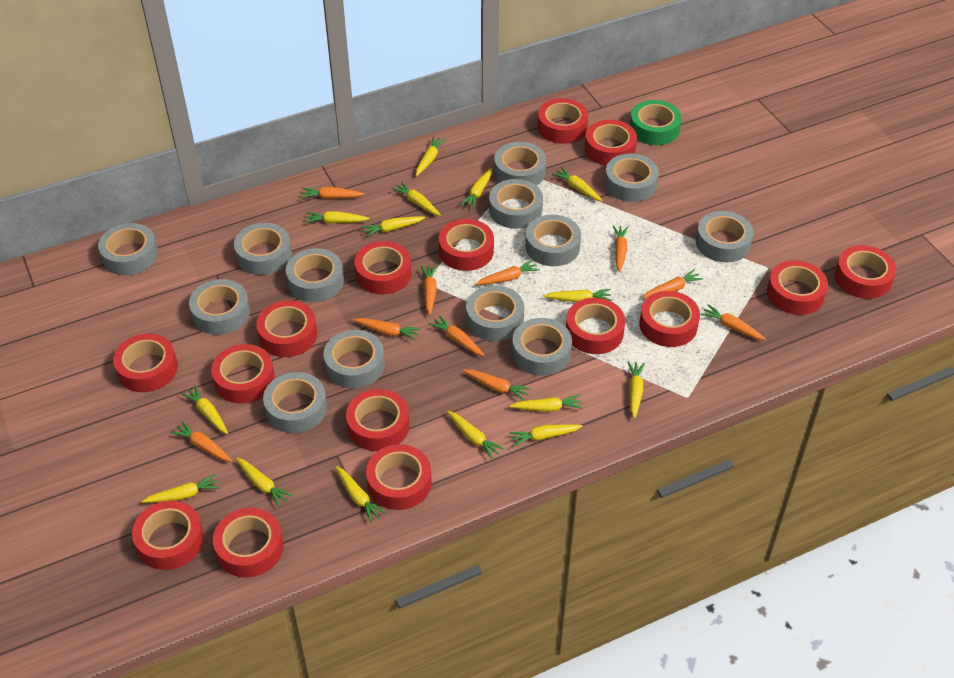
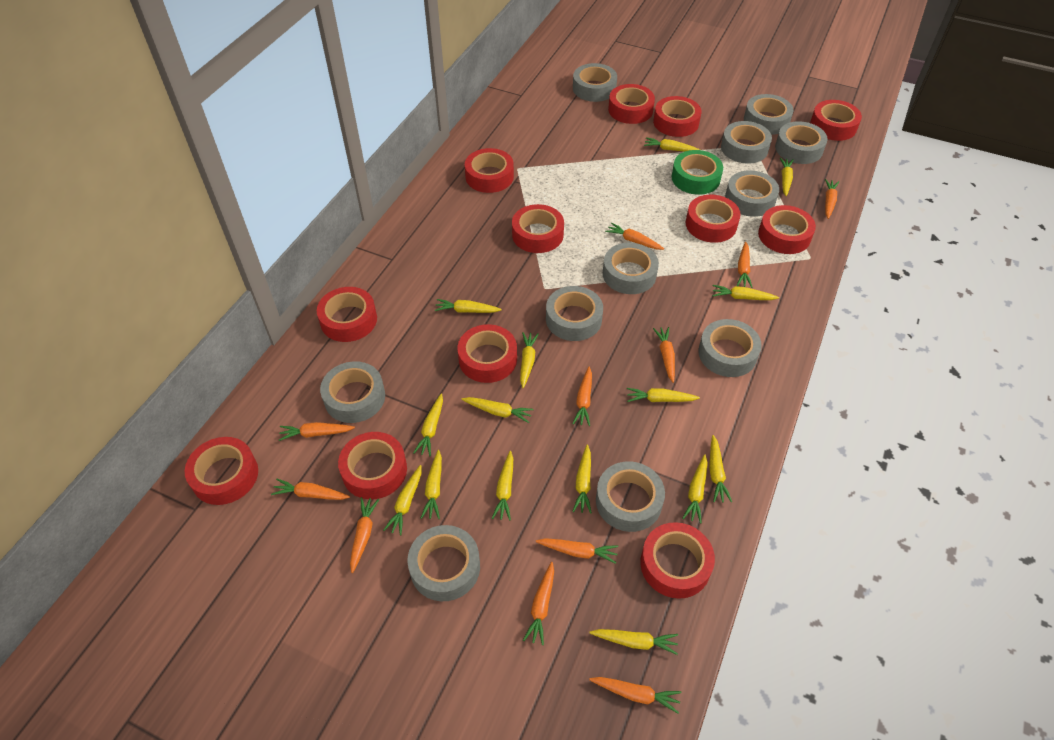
grey tape: [98,223,158,275] [189,279,250,335] [234,223,292,275] [263,372,327,433] [286,248,344,302] [323,330,385,388] [466,285,524,341] [489,179,543,229] [494,142,546,186] [512,318,572,376] [525,215,581,266] [605,153,659,202] [696,211,753,262] = 13 -> [320,361,385,423] [407,525,480,601] [546,286,603,341] [573,63,617,102] [596,461,665,532] [603,243,659,294] [698,319,762,377] [721,121,772,164] [725,170,779,217] [744,94,794,135] [775,121,828,164] = 11
orange carrot: [170,421,232,462] [301,187,364,199] [353,318,421,341] [421,265,437,315] [429,315,485,356] [463,370,531,401] [476,260,540,285] [613,225,628,273] [643,269,703,298] [700,305,766,340] = 10 -> [271,479,350,500] [279,422,355,441] [350,497,379,573] [523,562,554,645] [536,538,618,564] [572,366,592,426] [589,677,682,714] [605,223,664,250] [653,327,675,383] [737,242,753,288] [825,179,839,219] = 11
red tape: [113,334,178,392] [132,501,204,570] [211,344,275,404] [213,508,284,577] [256,300,317,357] [346,389,409,451] [354,241,412,294] [366,444,432,510] [439,219,494,271] [537,98,588,144] [566,298,625,354] [585,120,637,166] [639,291,700,347] [767,260,828,315] [835,245,896,299] = 15 -> [185,437,258,505] [317,287,377,342] [338,432,407,499] [458,324,517,383] [465,148,514,193] [512,204,564,253] [608,84,655,124] [640,522,715,599] [653,96,701,137] [686,195,741,243] [758,205,816,254] [810,100,862,141] = 12

